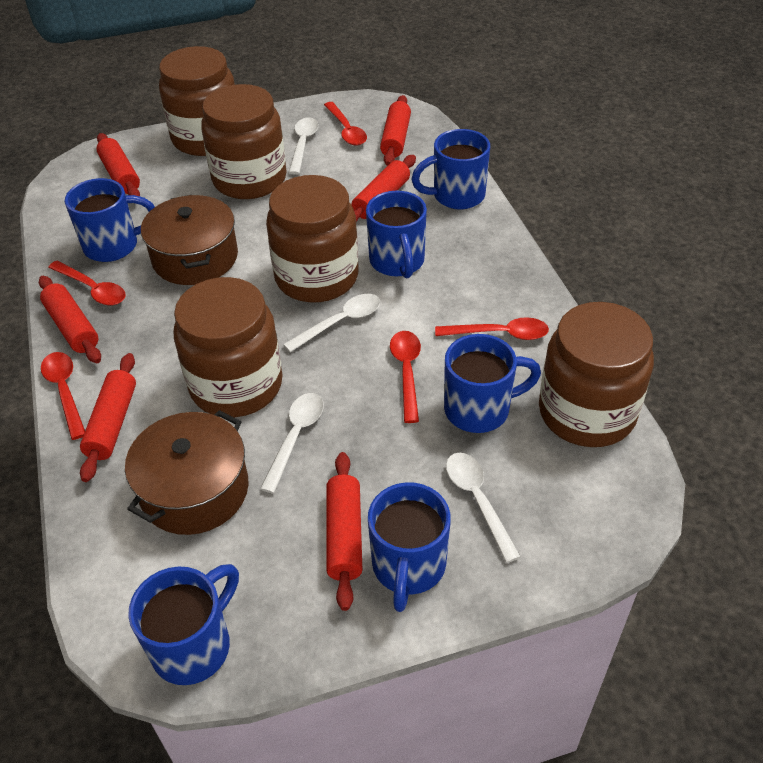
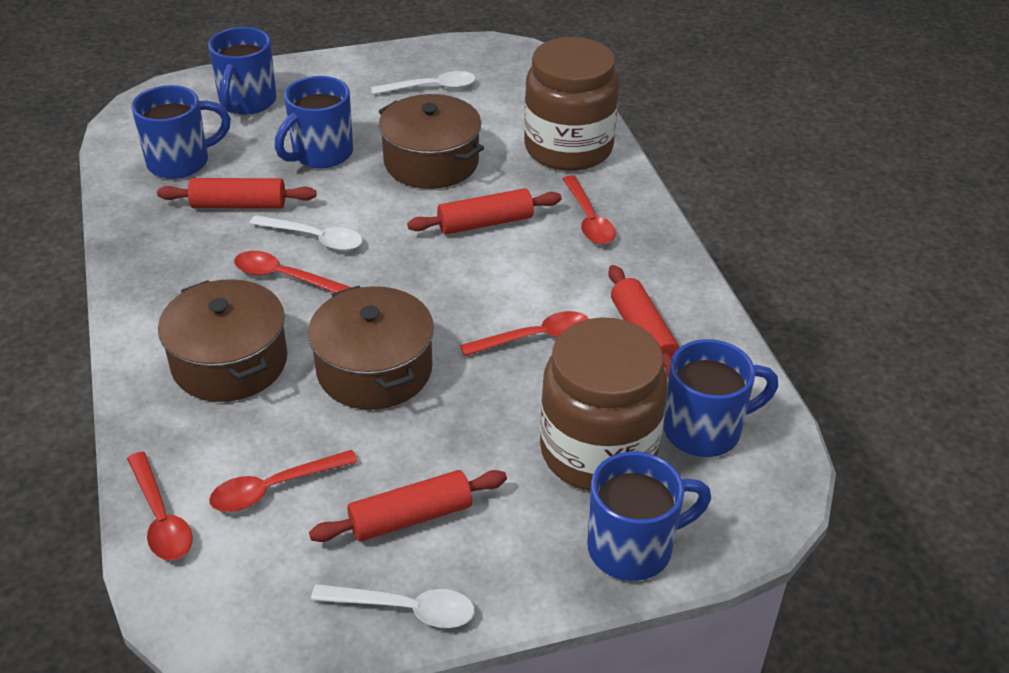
blue mug: [65,178,155,262] [128,564,239,685] [366,191,427,278] [368,482,451,612] [411,129,490,209] [444,334,541,433] = 6 -> [131,85,231,179] [208,27,277,115] [275,76,353,168] [587,452,711,581] [663,339,778,457] = 5
brown jar: [159,46,235,156] [174,277,283,418] [201,84,287,199] [266,175,359,302] [539,302,654,447] = 5 -> [524,37,619,171] [540,317,668,491] = 2
brown pot: [125,410,249,535] [141,195,238,285] = 2 -> [158,279,287,402] [308,286,434,410] [379,94,484,189] = 3
red rolling pin: [39,276,101,363] [80,353,136,482] [96,133,140,196] [326,452,362,611] [352,155,416,222] [380,95,411,166] = 6 -> [157,178,316,209] [309,470,507,542] [407,188,562,235] [608,265,680,379] = 4
white spoon: [260,393,324,493] [283,294,380,352] [289,117,319,174] [446,453,521,563] = 4 -> [250,215,363,251] [311,584,475,628] [371,71,476,95] = 3

